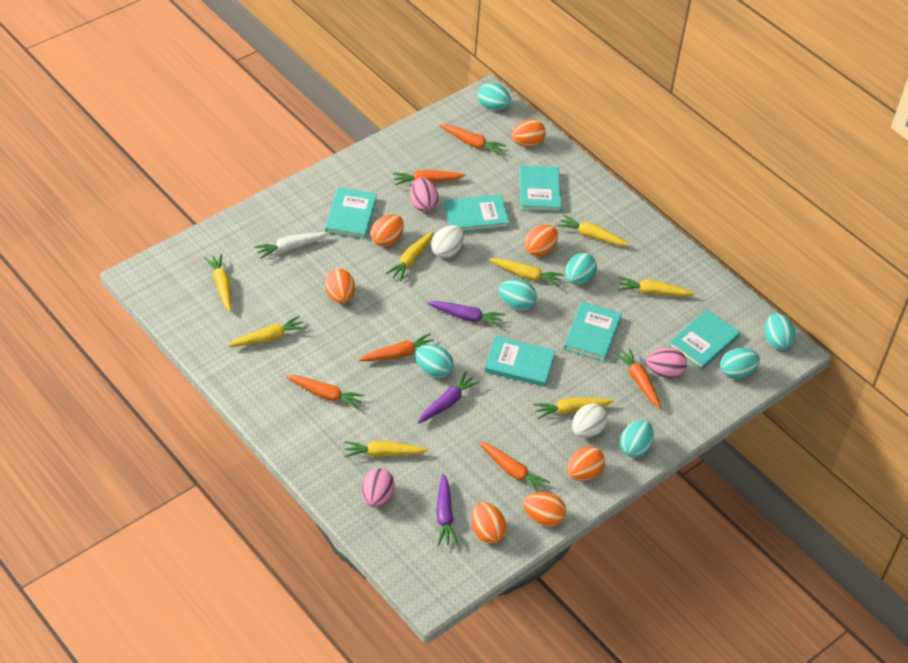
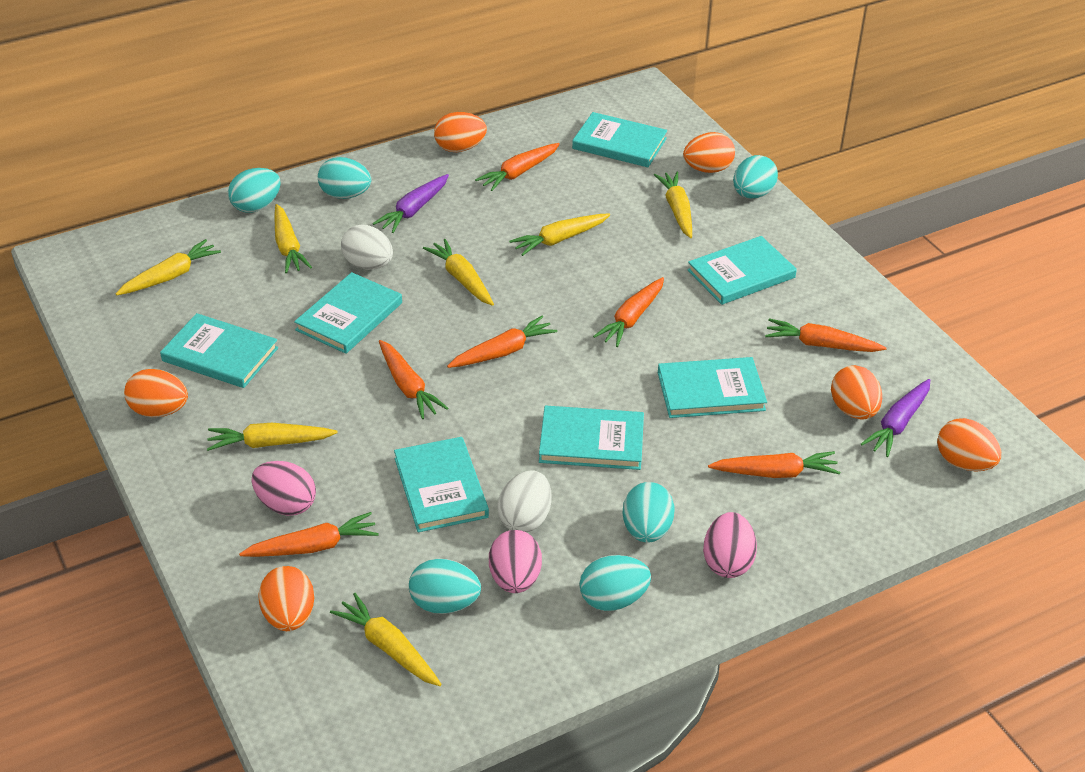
orange carrot: [286,375,365,409] [359,333,434,361] [393,170,466,185] [440,124,506,156] [479,442,551,492] [614,347,661,409] = 6 -> [239,512,379,557] [379,340,448,419] [447,316,557,368] [475,143,560,191] [593,277,664,347] [708,451,840,478] [765,318,887,352] = 7
orange egg: [325,269,355,303] [371,214,404,247] [471,502,507,544] [511,119,546,147] [523,492,566,527] [525,225,558,257] [567,446,605,481] = 7 -> [124,369,188,417] [258,566,314,631] [434,112,487,152] [683,132,735,173] [831,365,882,419] [937,418,1001,471] = 6
purple carrot: [417,372,480,424] [427,301,505,327] [436,473,458,546] = 3 -> [373,174,449,233] [861,379,930,457] = 2
turquoise book: [325,187,377,240] [444,195,510,232] [484,336,556,387] [519,166,562,212] [564,302,622,362] [669,309,740,370] = 6 -> [160,313,278,388] [294,272,402,354] [394,437,489,532] [539,406,644,470] [572,112,667,167] [658,357,767,418] [687,236,797,305] = 7
turquoise egg: [415,344,454,378] [478,82,511,110] [498,280,537,311] [565,253,597,285] [620,420,654,458] [721,348,760,379] [764,313,796,350] = 7 -> [228,168,281,213] [318,157,371,199] [409,559,481,614] [579,555,651,611] [622,482,675,542] [733,155,778,198] = 6
white carrot: [254,232,329,259] = 1 -> none = 0
yellow carrot: [204,253,231,312] [228,316,306,347] [344,441,428,457] [385,231,434,281] [489,258,564,287] [533,397,614,419] [557,214,629,246] [618,277,695,296] = 8 -> [116,239,221,295] [207,423,338,451] [275,204,312,273] [330,593,442,686] [423,239,494,306] [509,213,610,256] [654,172,692,238] = 7

